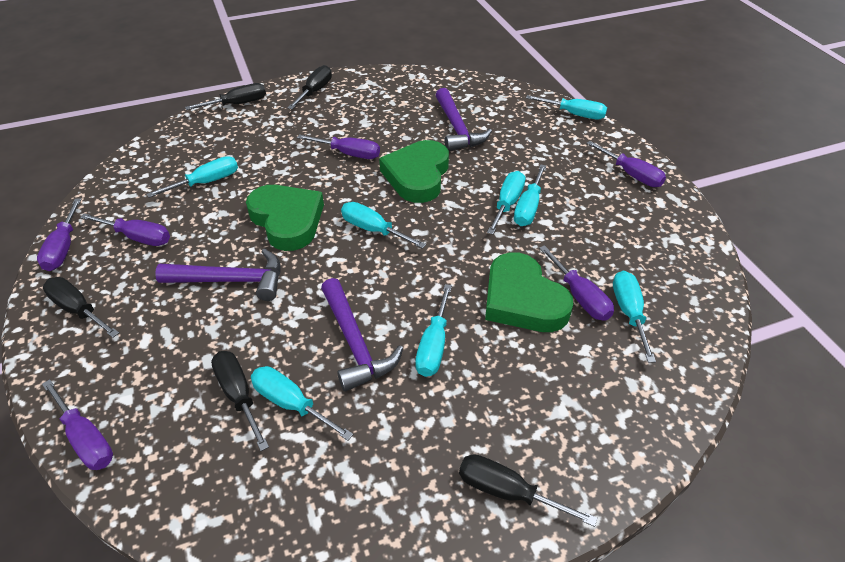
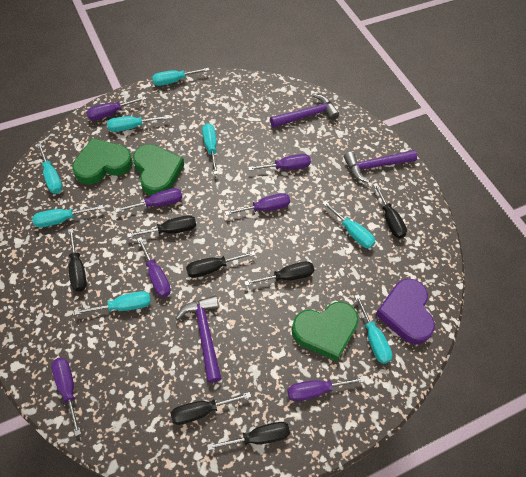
black screwdriver: [43,277,119,338] [185,83,266,110] [211,351,269,451] [288,65,332,109] [459,454,597,527] = 5 -> [68,228,87,292] [127,215,196,238] [171,392,251,425] [186,251,256,278] [207,422,290,450] [244,261,314,286] [373,183,407,239] = 7
purple heart: none = 0 -> [375,278,435,345] = 1
purple screwdriver: [37,198,81,271] [42,379,113,470] [80,213,170,246] [297,134,380,159] [539,245,614,321] [586,141,666,187] = 6 -> [51,357,81,436] [86,96,146,121] [115,188,182,213] [137,237,171,297] [225,193,290,215] [248,154,311,171] [287,376,365,401] = 7

